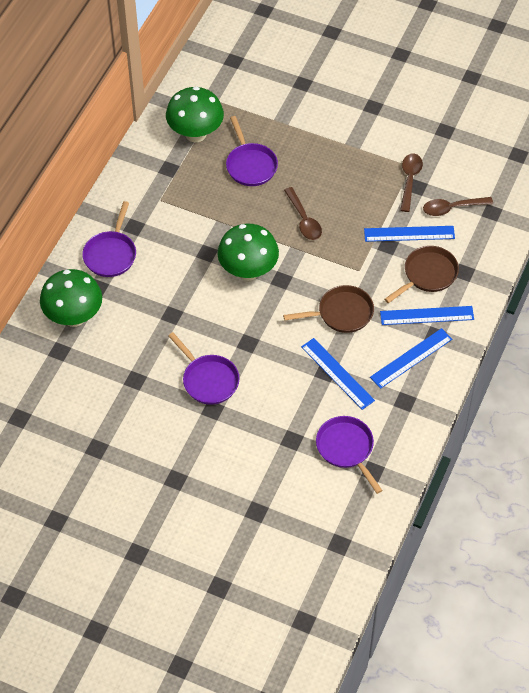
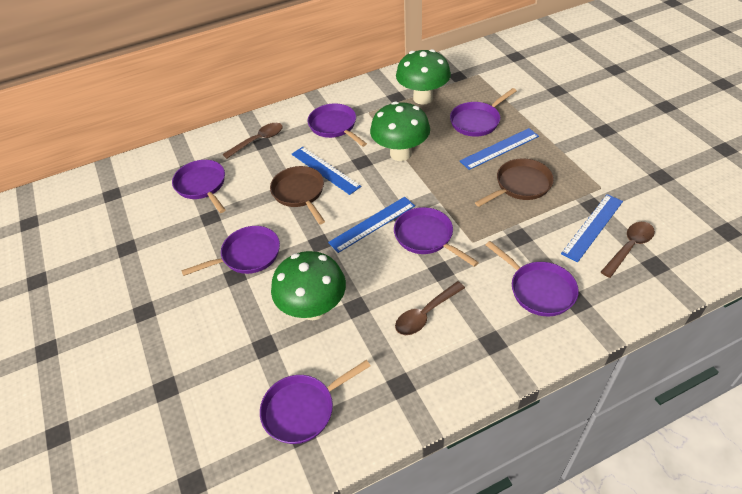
purple pan: [82,201,136,277] [168,332,239,405] [226,116,278,186] [316,416,383,494] = 4 -> [172,160,226,213] [181,226,280,276] [260,360,371,444] [308,103,367,147] [394,207,479,267] [450,88,516,137] [486,241,579,316] = 7

